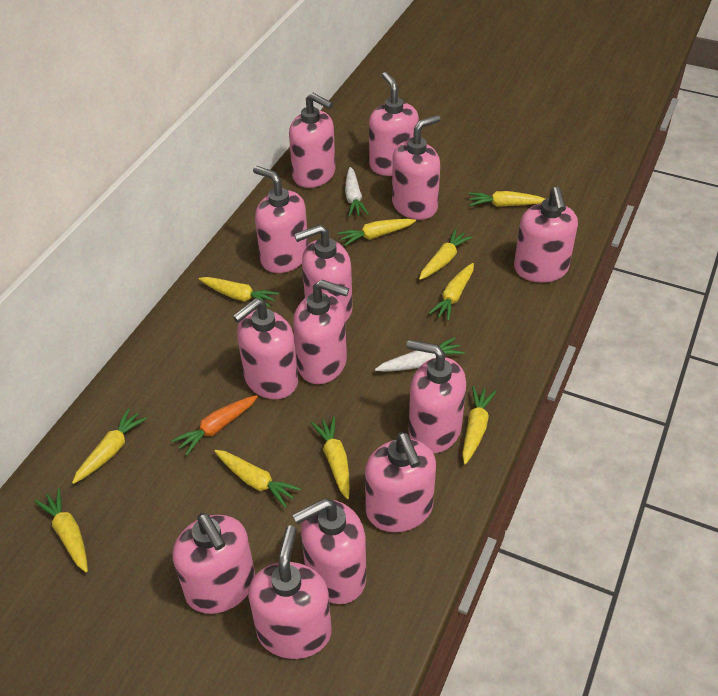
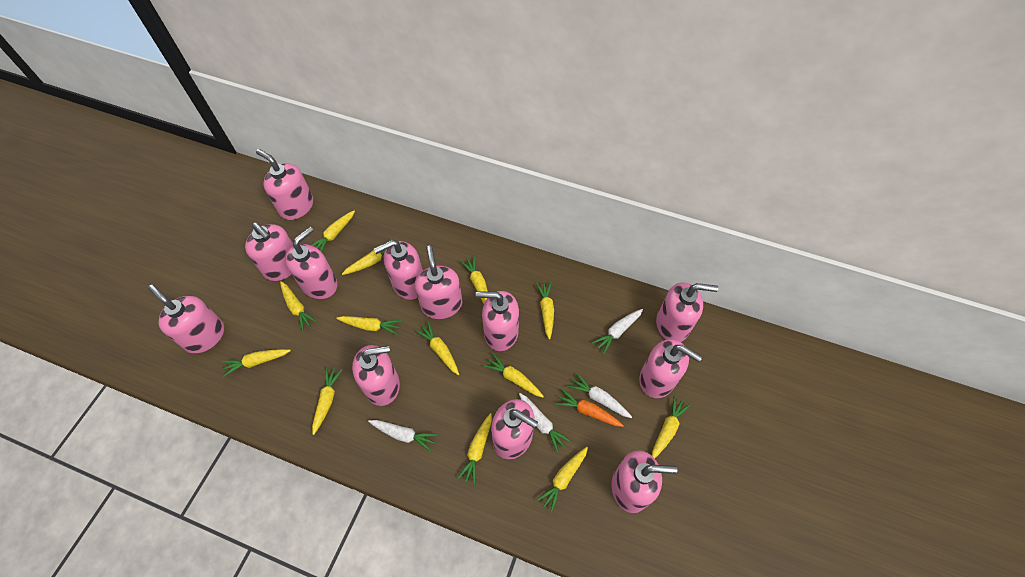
pink soap dispenser: [173,513,255,614] [233,298,298,399] [248,525,331,659] [253,166,308,273] [289,93,335,188] [293,280,349,384] [293,498,366,604] [294,224,353,321] [365,432,436,532] [369,72,419,176] [392,115,440,220] [406,340,466,453] [514,187,578,282] = 13 -> [148,285,224,353] [245,222,293,281] [256,149,313,220] [285,227,338,299] [352,345,400,406] [374,240,423,300] [415,246,462,319] [476,291,519,351] [491,399,538,459] [612,450,677,513] [639,339,702,398] [656,282,718,342] = 12
white carrot: [345,167,369,217] [375,337,464,372] = 2 -> [368,420,437,452] [519,393,571,453] [568,373,632,418] [592,309,643,354] = 4
yellow carrot: [35,488,88,572] [72,408,147,484] [199,277,279,308] [215,450,301,508] [311,416,350,499] [338,219,416,246] [419,229,473,280] [428,263,474,321] [462,386,496,465] [468,191,545,207] = 10 -> [222,349,291,377] [280,281,317,331] [312,211,355,252] [312,367,342,435] [336,316,401,335] [342,239,392,275] [415,321,459,375] [457,413,492,485] [460,256,488,304] [483,353,544,398] [536,281,554,339] [537,447,588,513] [652,396,690,459] = 13

